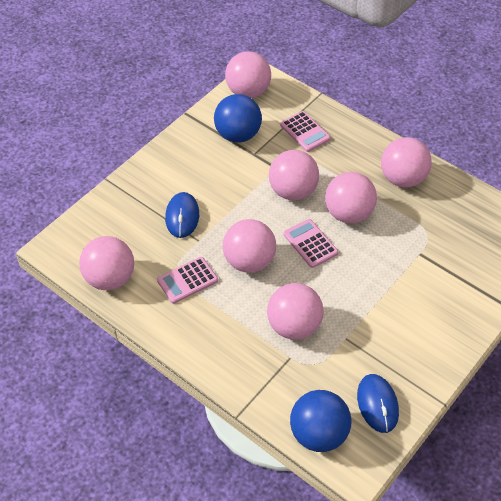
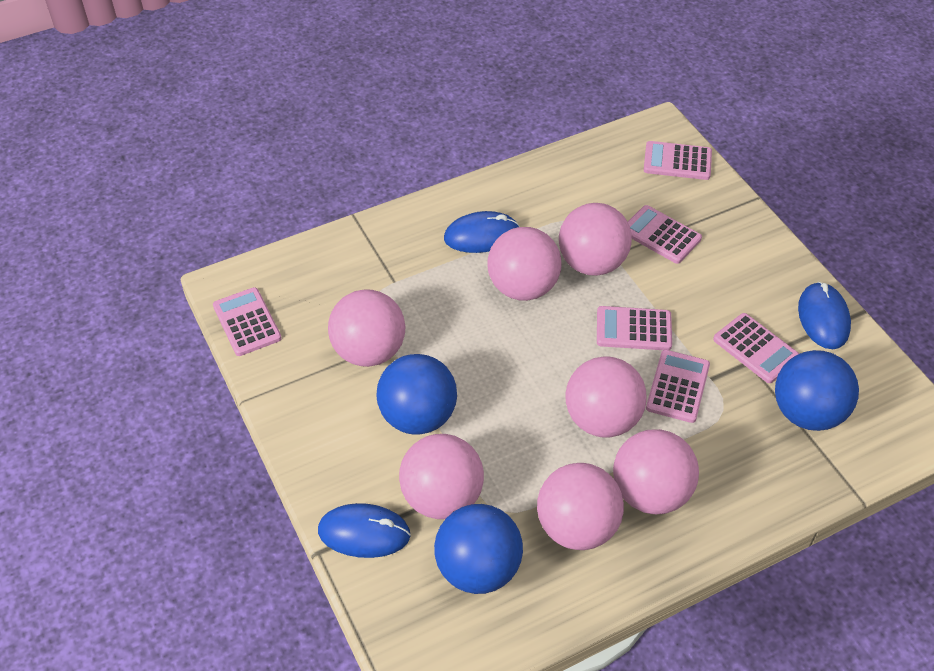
blue ball: [214,94,262,142] [290,390,351,452] = 2 -> [376,354,457,435] [434,504,523,594] [775,350,859,431] = 3
blue mouse: [165,192,199,238] [357,374,399,433] = 2 -> [318,503,411,558] [444,211,520,253] [798,282,851,349] = 3
pink calculator: [157,257,218,304] [280,111,331,152] [284,219,338,268] = 3 -> [213,287,282,356] [597,306,672,350] [628,205,702,264] [644,141,712,180] [646,350,710,423] [713,313,799,383] = 6

